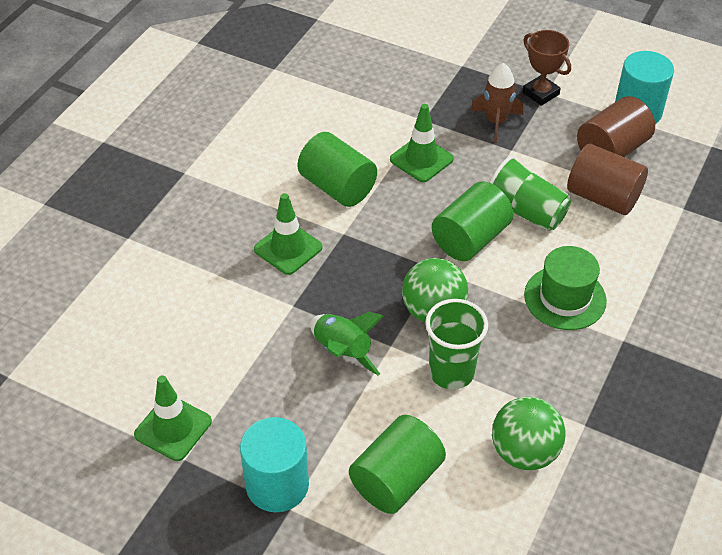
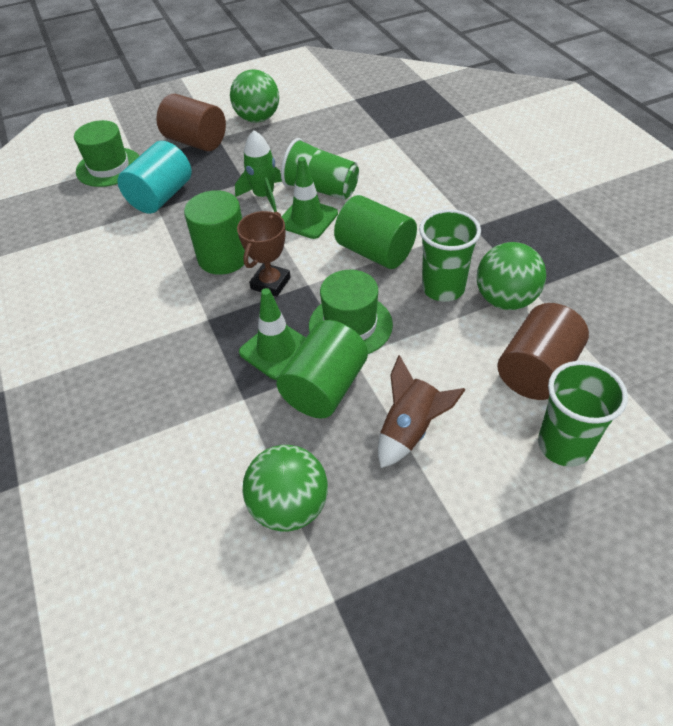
green ball: [402,258,468,322] [492,397,566,470] = 2 -> [230,69,279,123] [242,445,328,532] [477,242,546,310] = 3
green cup: [425,299,488,390] [489,156,571,231] = 2 -> [281,138,359,200] [419,209,481,302] [538,361,628,467] = 3
green hat: [524,246,607,330] = 1 -> [74,120,139,187] [309,270,393,354] = 2
green traffic cone: [134,375,212,461] [254,193,323,275] [390,104,454,182] = 3 -> [239,288,306,380] [281,157,338,239] = 2
turquoise cylinder: [240,417,309,512] [615,51,674,124] = 2 -> [117,141,192,214] = 1

